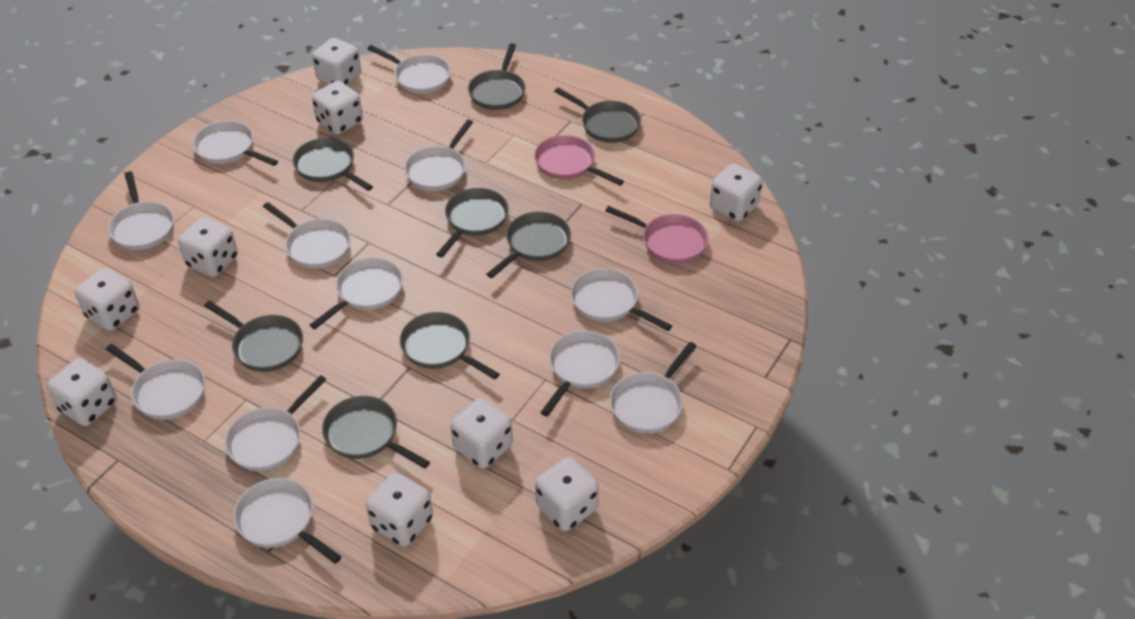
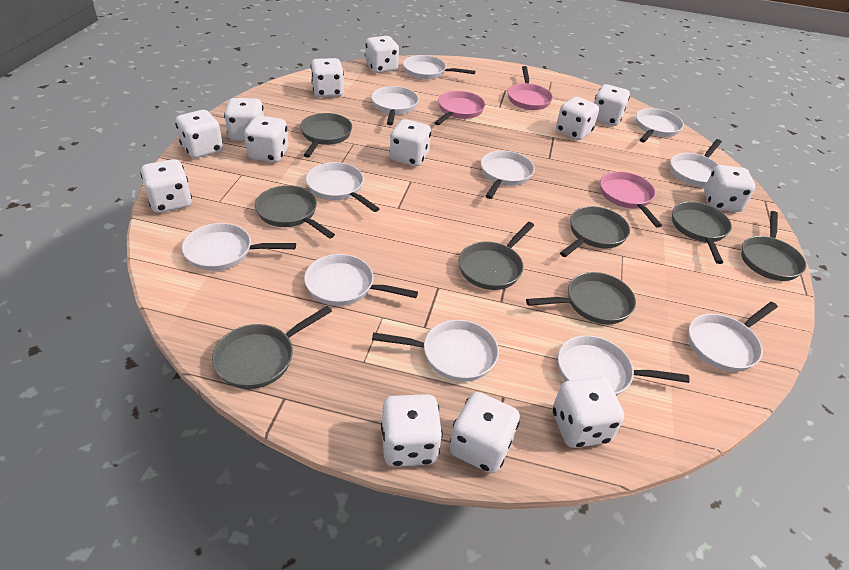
pink pan: [534,135,624,186] [605,206,708,264] = 2 -> [434,91,485,125] [508,66,553,110] [600,171,662,228] = 3
white dice: [47,358,117,426] [75,268,140,331] [178,217,238,277] [312,38,361,85] [312,81,363,135] [366,472,433,547] [451,398,513,469] [535,457,599,531] [710,163,762,222] = 9 -> [140,159,192,213] [175,110,223,158] [224,98,264,141] [244,115,288,163] [311,58,344,97] [365,36,399,73] [381,394,443,467] [390,119,431,166] [450,392,520,473] [553,377,624,448] [556,97,599,140] [594,84,630,126] [704,165,755,212] = 13
white pan: [106,344,205,419] [108,172,174,250] [192,121,278,166] [225,375,327,471] [233,478,342,564] [263,202,351,269] [310,257,403,329] [367,45,451,94] [404,120,473,191] [540,330,620,417] [571,268,672,331] [610,342,696,433] = 12 -> [182,223,296,271] [304,254,418,306] [306,162,380,212] [371,86,419,125] [372,320,499,382] [403,55,475,80] [481,151,534,199] [558,335,689,396] [636,108,684,142] [670,139,722,187] [688,302,778,372] = 11

